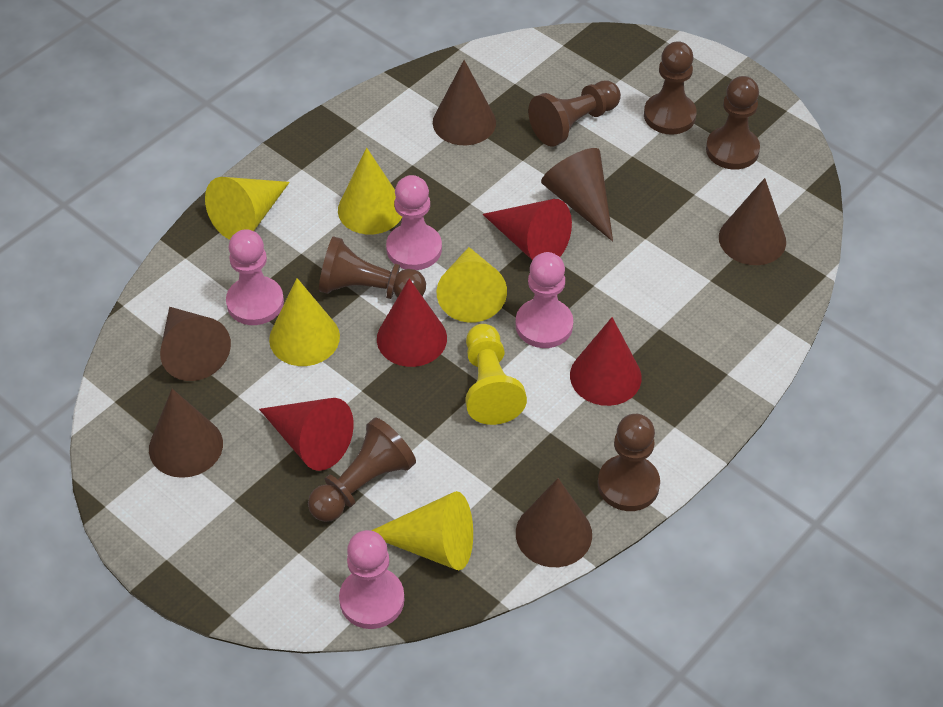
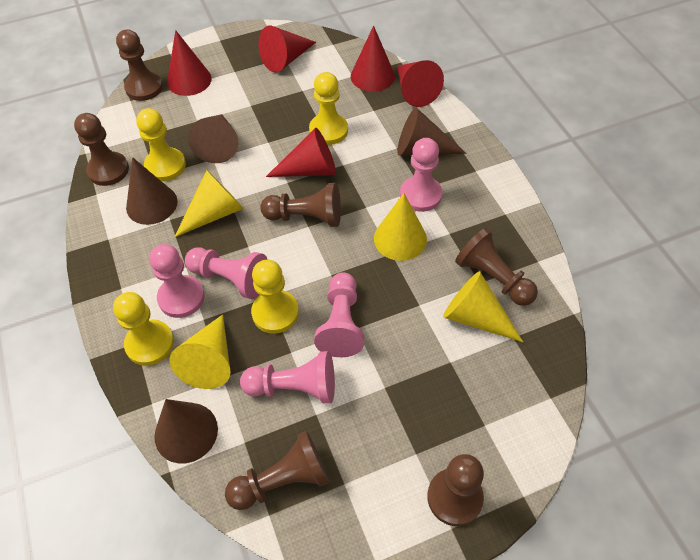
brown cone: [149,389,223,478] [160,307,231,381] [433,60,496,145] [516,478,592,567] [541,148,613,242] [719,178,786,265] = 6 -> [126,157,178,225] [154,399,218,463] [188,114,239,163] [397,108,467,156] = 4
pink pawn: [226,229,284,325] [339,530,405,629] [386,175,442,270] [516,252,573,348] = 4 -> [149,244,205,318] [185,247,268,299] [240,351,335,404] [314,272,364,357] [400,138,442,212] = 5
red cone: [259,398,354,471] [377,279,447,367] [482,199,572,260] [570,317,642,406] = 4 -> [167,30,212,96] [258,26,316,73] [266,128,336,177] [351,26,395,92] [397,60,444,107] = 5
yellow cone: [205,177,290,240] [269,278,340,366] [338,147,402,234] [371,491,473,570] [437,247,507,323] = 5 -> [169,314,231,389] [175,170,244,237] [374,193,427,261] [443,271,523,342] = 4
yellow pawn: [466,324,527,425] = 1 -> [113,292,174,366] [137,108,186,181] [251,260,299,334] [309,72,348,145] = 4

